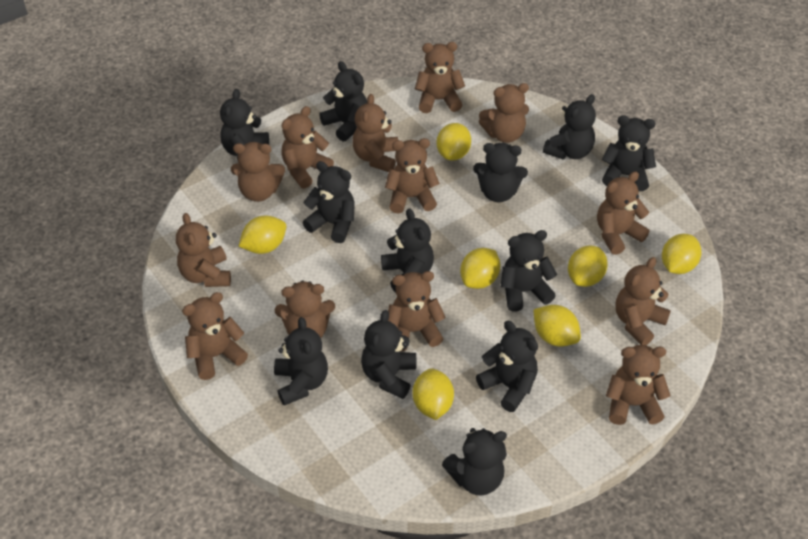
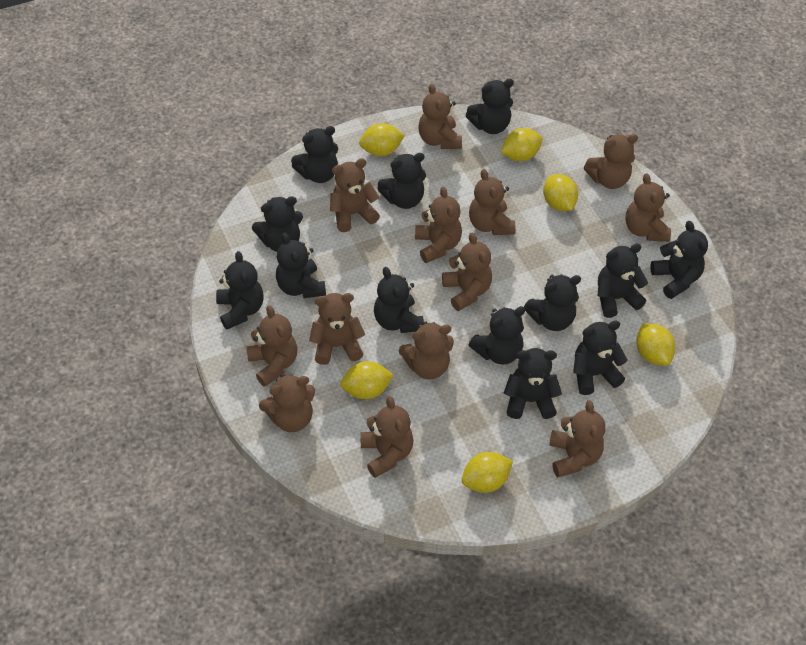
black teddy bear: [220,89,269,160] [274,317,328,406] [303,161,355,243] [319,61,367,142] [361,310,416,399] [381,208,434,293] [442,428,507,495] [473,143,528,202] [476,321,538,412] [501,230,557,312] [543,94,596,160] [602,115,656,191] = 12 -> [216,251,264,330] [252,196,303,252] [276,232,326,298] [291,126,338,183] [374,267,424,333] [377,153,426,209] [466,79,514,134] [469,306,525,365] [504,348,562,419] [524,274,581,331] [573,321,627,395] [598,243,648,318] [650,221,708,299] = 13
yellow lemon: [239,216,286,254] [412,368,454,420] [437,123,471,161] [460,248,500,289] [534,305,581,347] [568,245,608,287] [662,234,702,274] = 7 -> [340,361,394,399] [359,123,405,156] [462,452,513,493] [501,128,542,161] [543,174,578,211] [636,323,675,366] = 6

